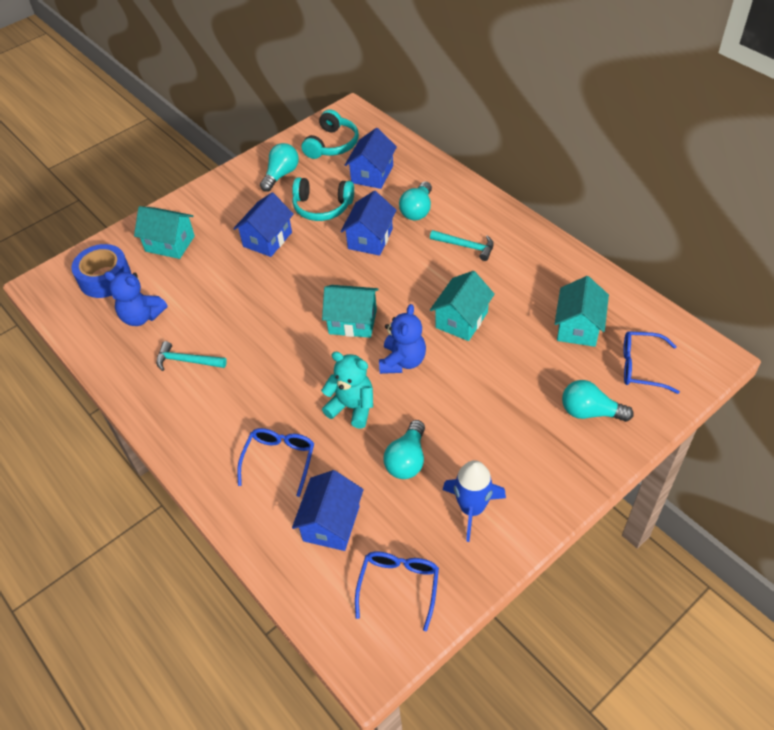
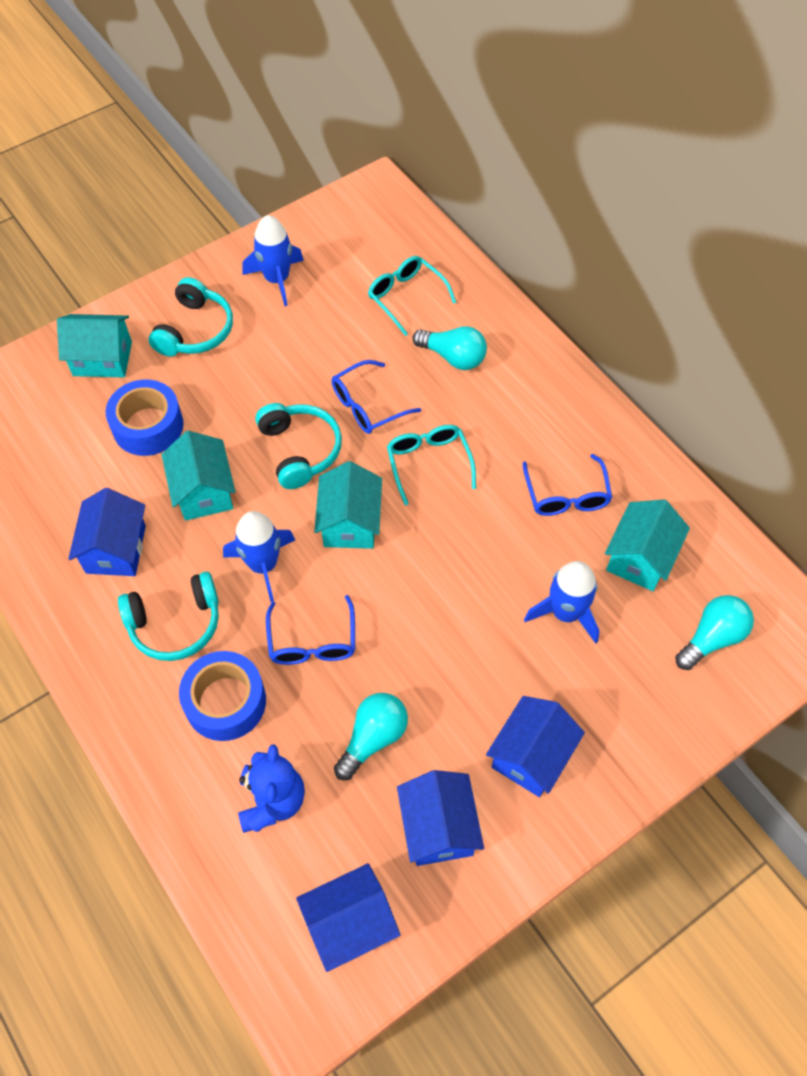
blue rocket: [443,460,506,542] = 1 -> [223,511,295,602] [243,215,304,306] [524,561,599,644] = 3
blue tape: [71,244,131,298] = 1 -> [106,380,184,456] [179,651,266,741] = 2
blue teddy bear: [104,271,167,326] [379,304,426,374] = 2 -> [238,744,305,833] = 1
turquoise glasses: none = 0 -> [368,256,456,336] [387,425,476,506] = 2
turquoise hammer: [156,341,227,371] [430,230,494,261] = 2 -> none = 0
turquoise headphones: [292,177,354,221] [302,109,359,159] = 2 -> [118,572,219,661] [149,277,233,357] [255,403,342,489] = 3
turquoise light bulb: [260,143,299,192] [384,420,425,479] [399,181,432,221] [562,380,634,422] = 4 -> [334,693,408,780] [412,326,487,370] [675,595,754,670] = 3
turquoise teddy bear: [321,352,373,429] = 1 -> none = 0

